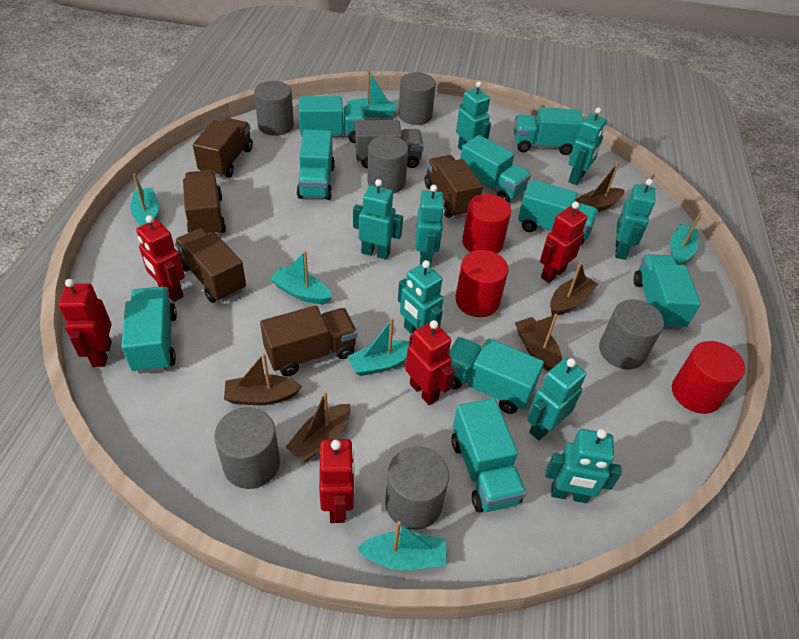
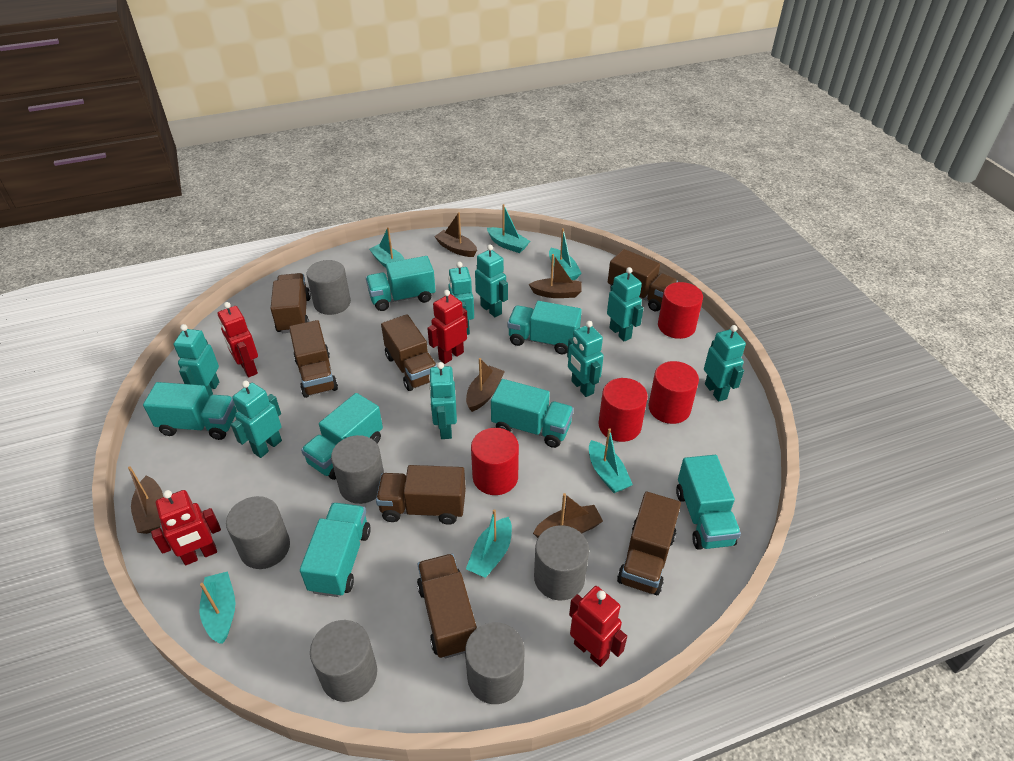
brown truck: [174,228,246,303] [183,170,226,235] [193,118,253,178] [260,305,357,376] [425,155,483,218] = 5 -> [270,273,311,333] [289,320,338,398] [376,465,466,525] [381,314,437,391] [417,554,477,658] [608,249,678,311] [617,492,681,595] = 7
grey truck: [355,120,424,168] = 1 -> none = 0
red cylinder: [455,250,509,317] [462,194,511,254] [672,341,745,414] = 3 -> [471,428,519,495] [599,378,648,442] [648,361,699,424] [658,282,703,339] = 4
red robot: [58,279,112,367] [136,215,185,302] [319,439,355,523] [405,320,454,405] [540,202,587,283] = 5 -> [151,490,221,565] [218,302,258,377] [427,290,468,364] [569,586,627,667] = 4
turquoise truck: [121,286,177,374] [297,130,335,200] [299,96,365,143] [448,337,544,414] [452,398,526,513] [460,135,531,202] [514,107,584,155] [518,180,598,245] [634,254,701,330] = 9 -> [143,382,237,440] [300,503,371,597] [301,393,383,480] [366,256,436,311] [491,379,574,448] [507,301,582,354] [676,455,741,550] = 7

